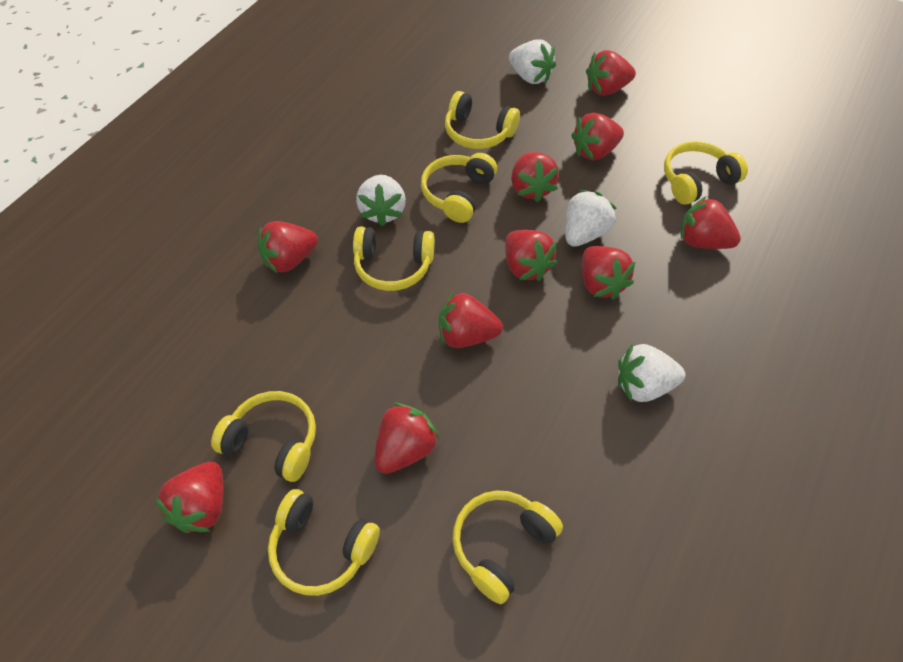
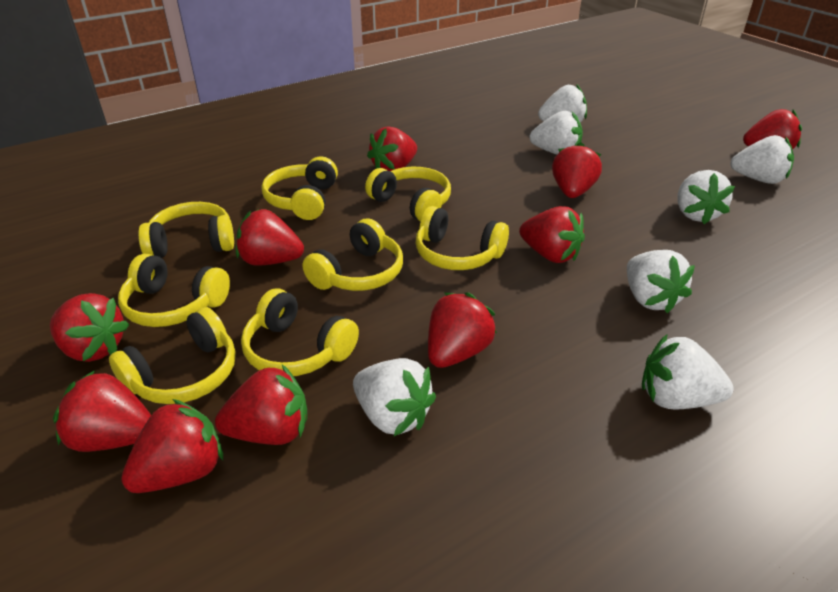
white strawberry: [356,175,406,226] [509,39,556,84] [565,190,617,247] [618,344,685,402] = 4 -> [353,358,436,436] [530,111,583,155] [538,84,587,123] [627,250,695,313] [642,334,734,410] [677,170,735,224] [730,135,794,184] = 7
yellow headphones: [211,391,316,482] [268,489,380,596] [353,227,435,291] [421,153,497,223] [445,91,520,149] [453,490,563,604] [664,141,748,205] = 7 -> [109,307,236,404] [118,254,230,327] [138,202,234,258] [241,288,359,376] [262,156,338,220] [302,219,403,291] [365,167,451,222] [416,206,509,270] = 8

